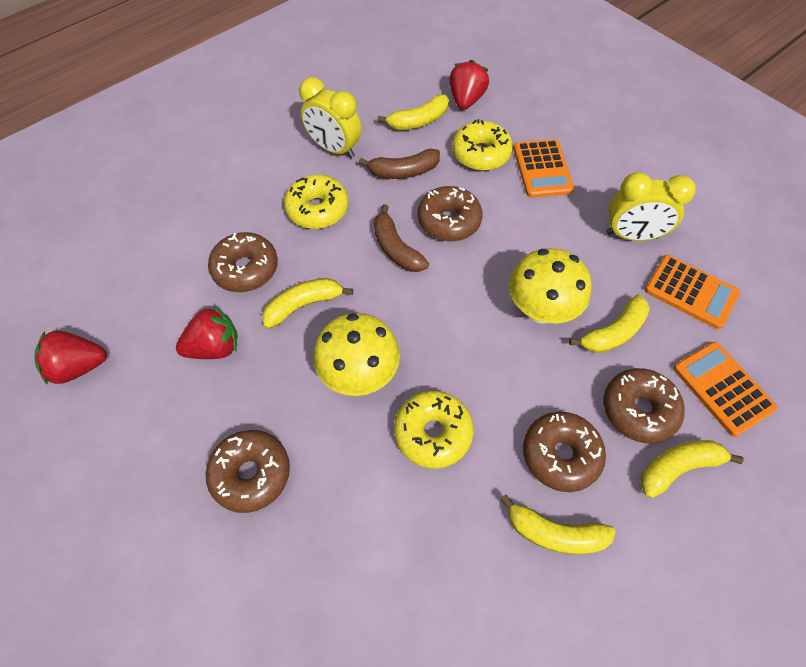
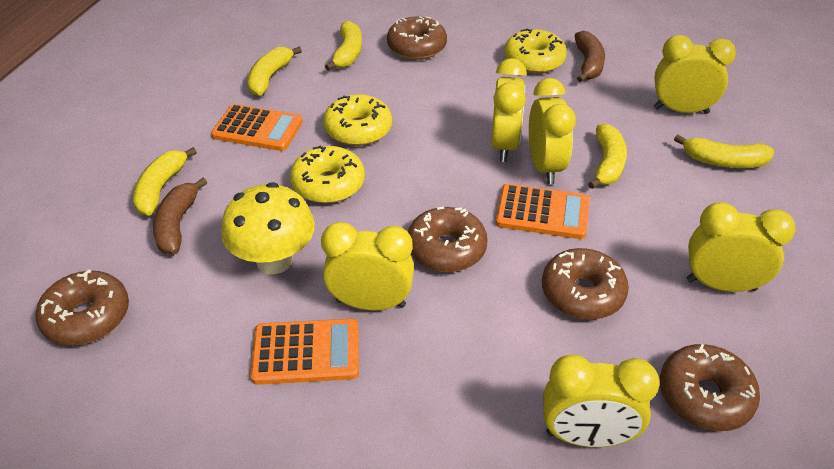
red strawberry: [34,331,107,385] [176,305,238,359] [449,60,489,110] = 3 -> none = 0
yellow clock: [299,77,361,158] [606,172,695,241] = 2 -> [321,222,414,310] [491,58,527,162] [529,78,576,184] [543,355,660,447] [654,35,736,114] [687,202,796,292] = 6
yellow mushroom: [313,313,400,396] [509,248,592,324] = 2 -> [221,182,315,274] = 1

